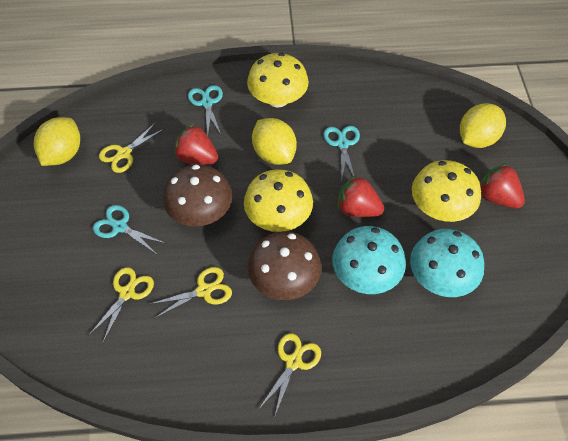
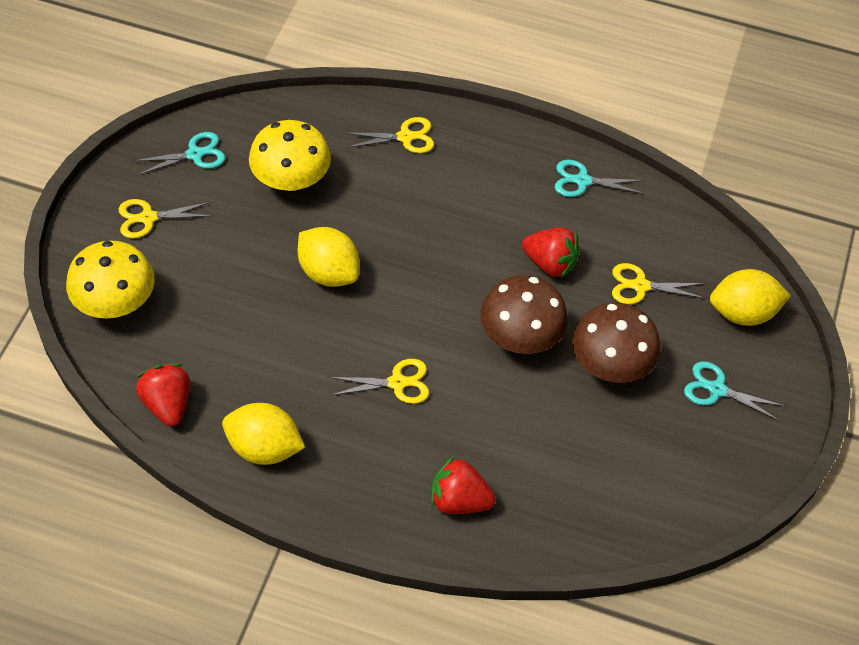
turquoise mushroom: [332,226,406,294] [410,229,484,297] = 2 -> none = 0
yellow mushroom: [244,169,313,232] [247,53,309,108] [412,160,481,222] = 3 -> [66,241,155,318] [249,120,331,191] = 2

